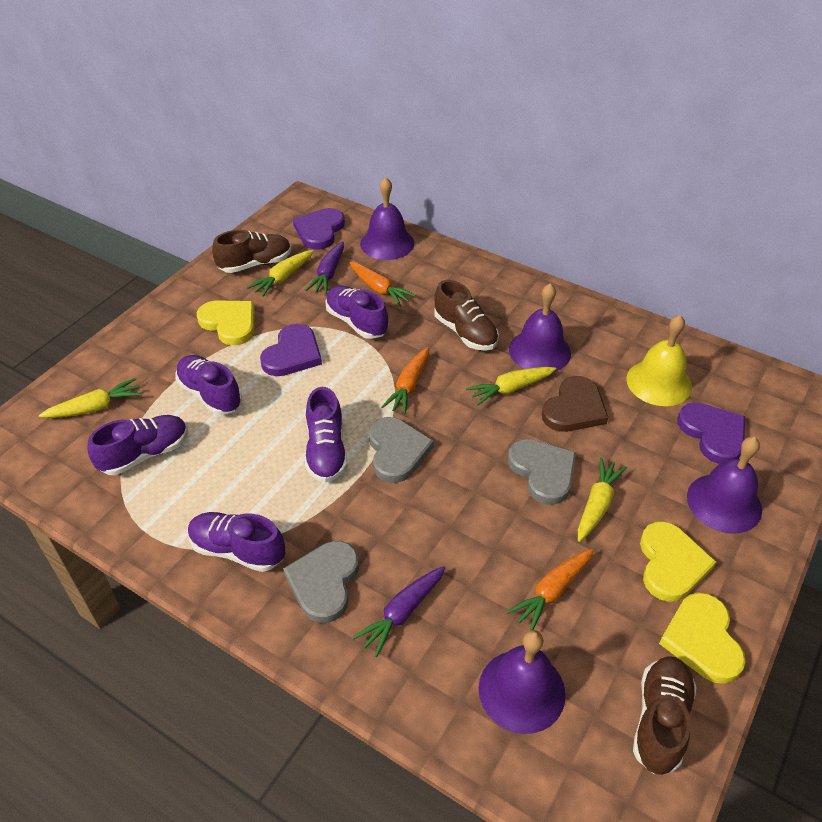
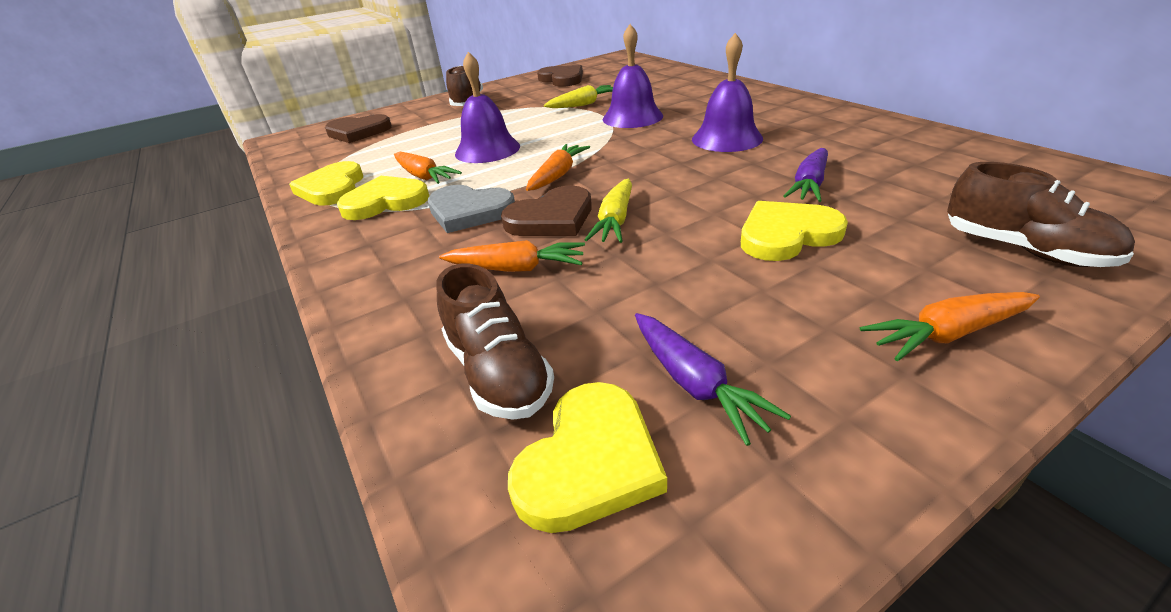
brown heart: [542,376,608,432] = 1 -> [325,114,392,143] [501,186,592,236] [537,65,583,86] = 3
grey heart: [283,541,359,623] [368,417,434,483] [508,439,576,505] = 3 -> [428,185,515,233] = 1
orange carrot: [350,262,416,307] [381,347,429,415] [507,549,594,630] = 3 -> [394,152,462,184] [439,240,585,272] [526,144,590,191] [860,292,1040,361] = 4
purple bell: [360,177,414,260] [479,630,566,734] [509,283,571,372] [687,437,762,534] = 4 -> [455,52,520,163] [603,24,663,128] [692,33,763,152] = 3
purple heart: [260,324,322,376] [293,208,345,250] [677,403,745,464] = 3 -> none = 0
purple shoe: [87,415,188,475] [175,355,242,415] [188,512,285,572] [305,387,348,483] [325,286,388,339] = 5 -> none = 0
yellow bell: [626,315,692,406] = 1 -> none = 0
yellow carrot: [39,378,141,418] [247,250,314,297] [466,367,556,405] [578,457,627,542] = 4 -> [544,85,613,108] [585,179,632,243] = 2
yellow heart: [197,300,255,345] [640,521,716,602] [659,593,746,684] = 3 -> [289,161,363,206] [337,176,429,220] [508,382,667,533] [741,201,848,261] = 4

